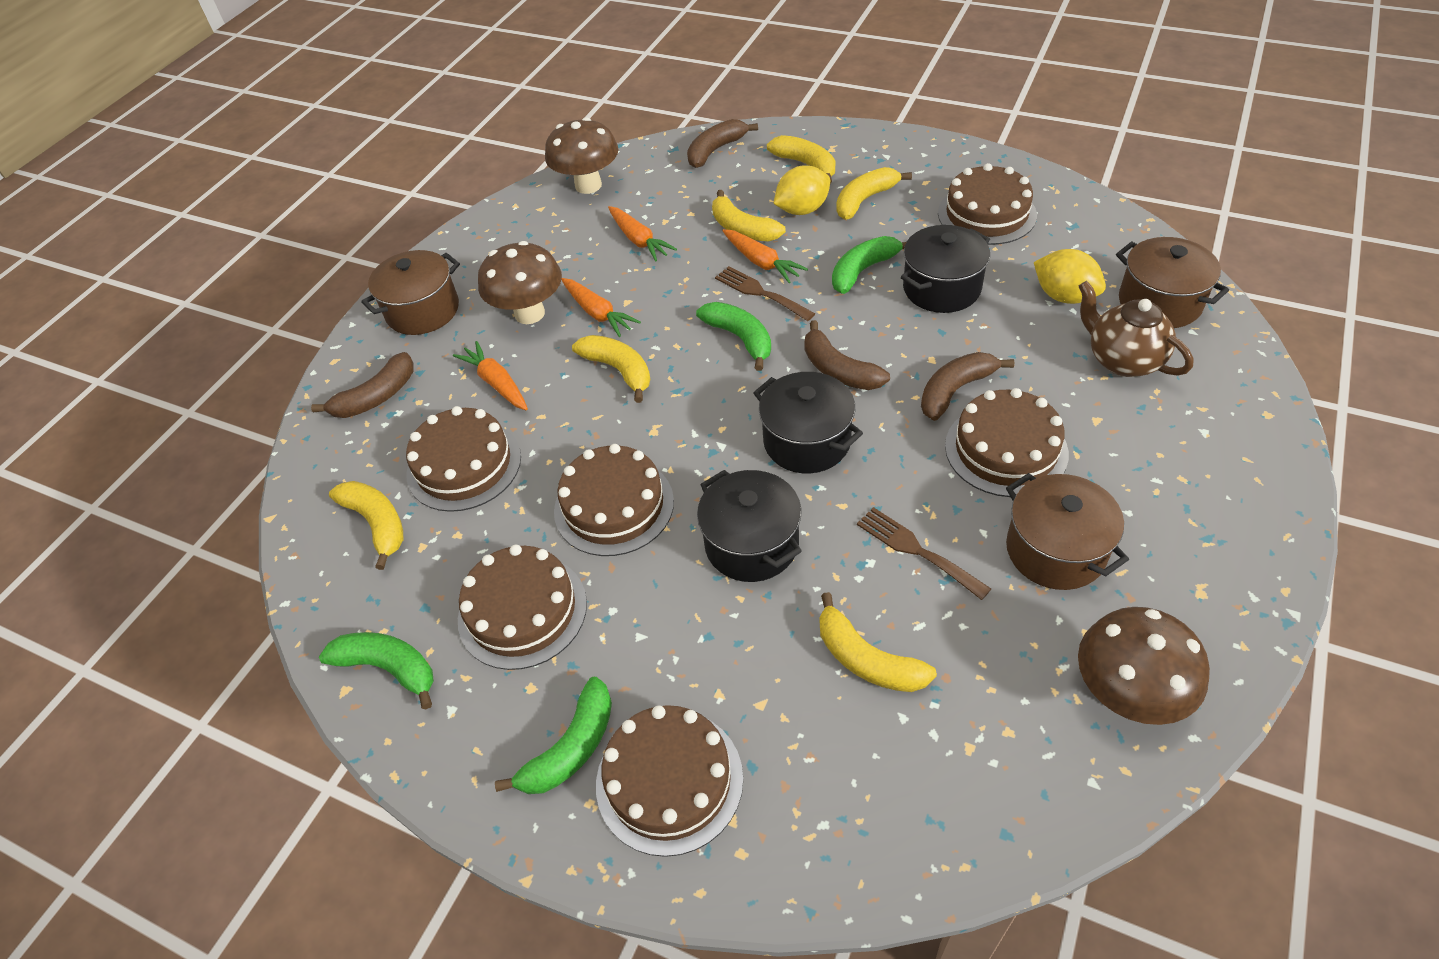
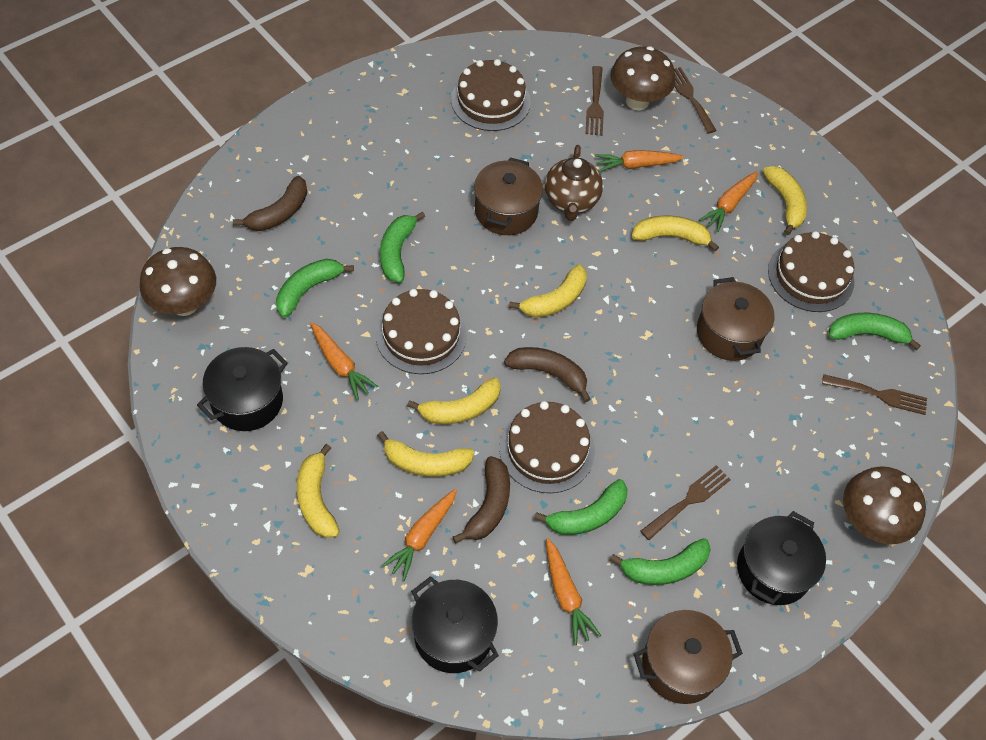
brown banana: [311,352,414,418] [687,119,758,168] [805,320,890,390] [921,352,1014,421] = 4 -> [233,176,307,231] [453,456,510,543] [504,347,591,402] = 3
brown cake: [406,406,521,512] [458,545,587,670] [554,444,674,556] [596,705,743,857] [938,163,1037,245] [945,388,1069,497] = 6 -> [376,289,467,374] [451,59,531,131] [499,401,595,493] [768,231,854,312] = 4
brown fork: [715,266,815,321] [857,507,991,600] = 2 -> [586,66,604,136] [640,465,731,540] [674,67,717,134] [822,374,927,415] = 4
green banana: [319,632,434,710] [495,677,612,794] [696,302,771,371] [832,236,906,294] = 4 -> [276,259,354,318] [380,212,425,283] [534,479,628,535] [610,538,711,585] [829,313,921,350] = 5
orange carrot: [453,341,528,410] [561,278,641,337] [608,206,677,261] [722,229,808,283] = 4 -> [310,322,378,400] [381,489,457,581] [546,538,601,645] [594,150,684,172] [699,171,758,232] = 5
yellow lemon: [773,165,830,215] [1034,249,1106,304] = 2 -> none = 0

